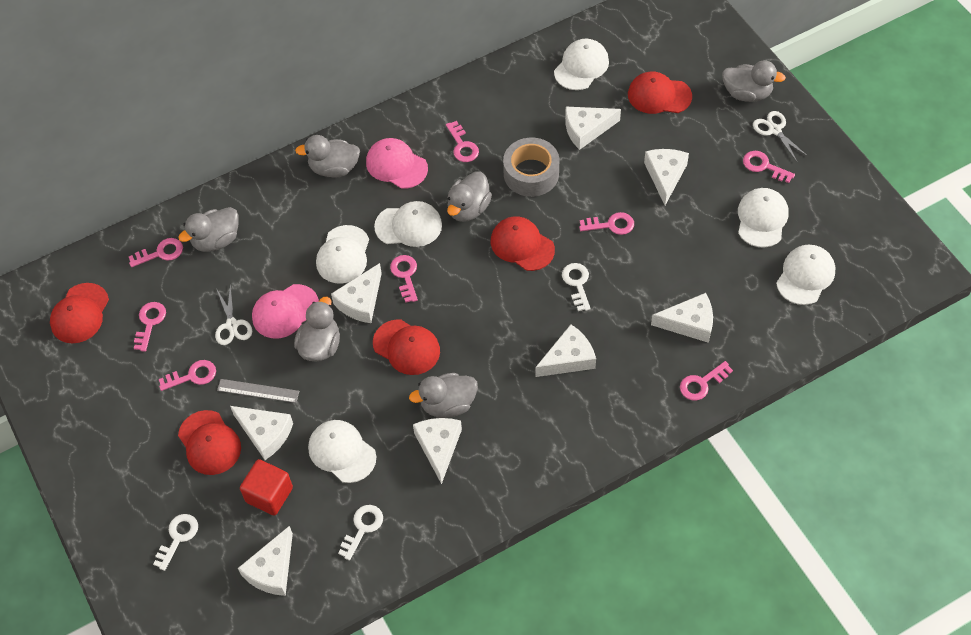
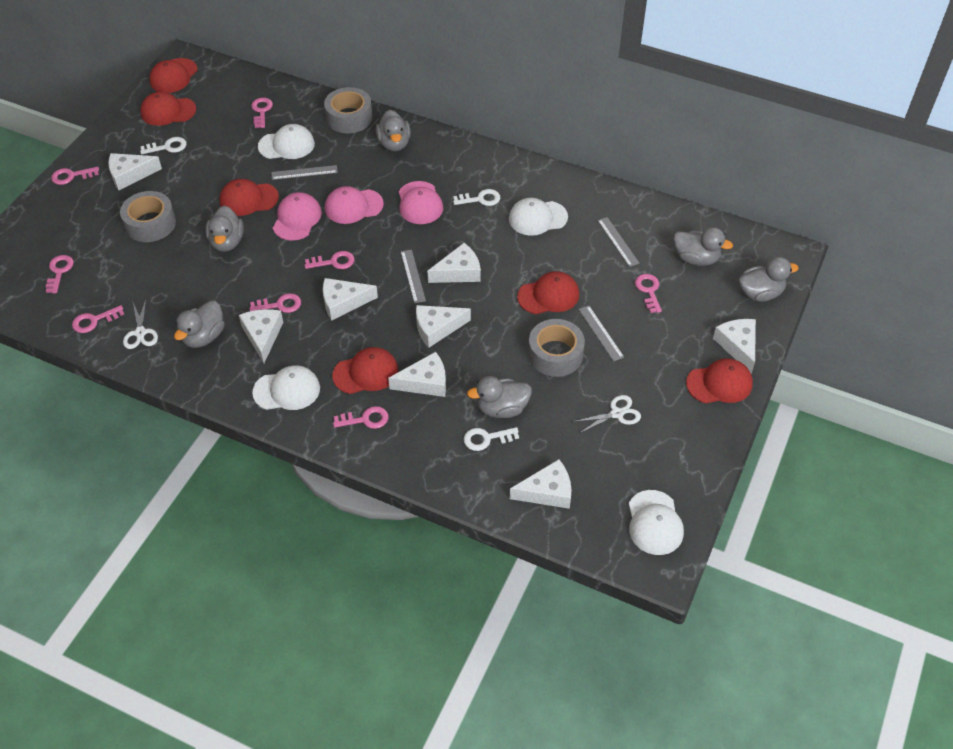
grey ruler: [217,379,300,403] = 1 -> [271,165,338,180] [401,250,426,303] [579,305,624,361] [598,217,639,267] = 4
grey tape: [503,138,559,197] = 1 -> [120,191,176,242] [324,87,373,133] [528,319,585,377] = 3
pink cap: [252,284,319,339] [366,138,428,189] = 2 -> [273,192,322,241] [325,186,384,224] [399,181,443,224] = 3
red cap: [50,283,109,344] [178,410,241,475] [373,319,440,375] [491,216,555,271] [628,71,692,114] = 5 -> [140,92,196,126] [150,58,198,93] [220,179,279,216] [332,347,398,394] [517,271,579,314] [686,358,753,403] = 6
red cube: [240,459,293,516] = 1 -> none = 0
white cap: [308,420,376,483] [316,225,369,284] [374,201,442,247] [554,39,609,90] [738,188,789,248] [776,245,835,305] = 6 -> [252,365,320,410] [258,124,315,159] [509,198,568,236] [629,490,684,555] = 4

